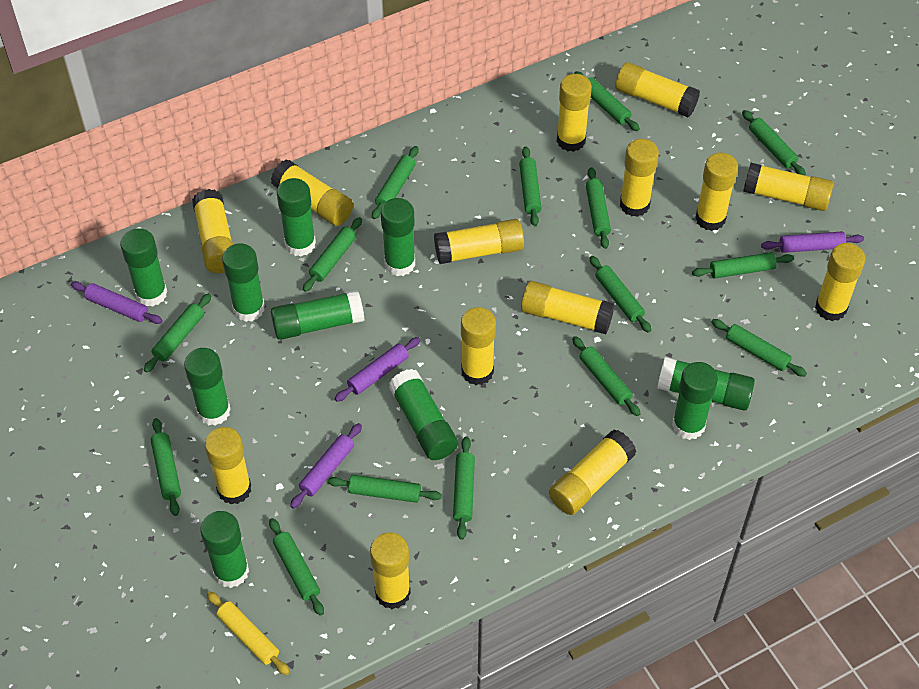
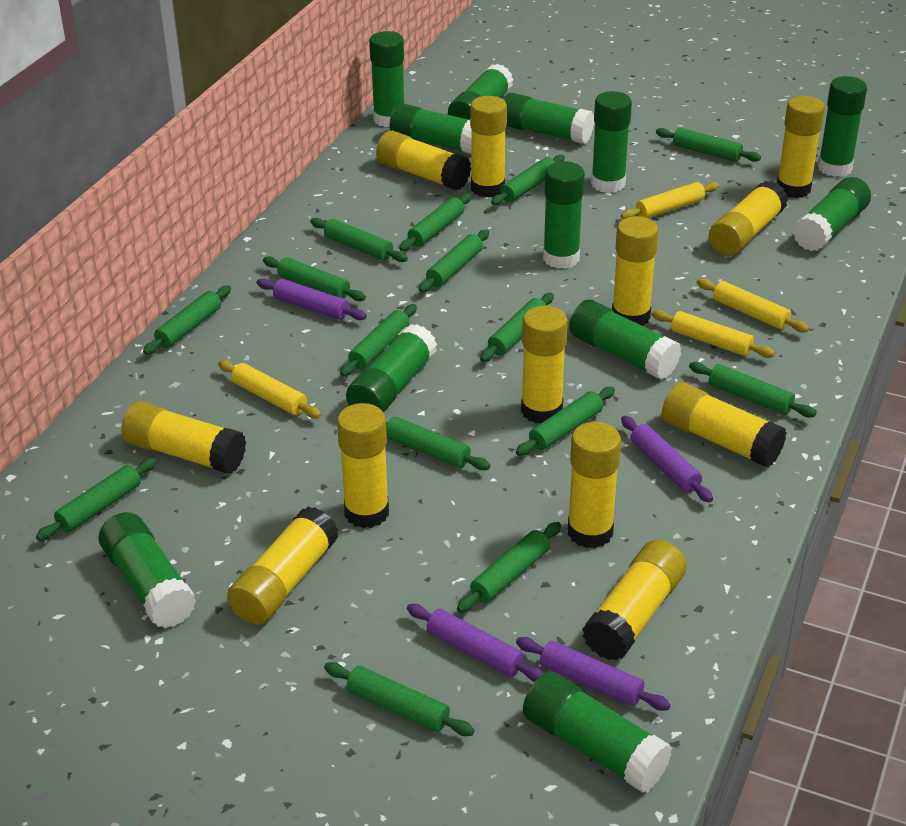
green glue stick: [120,228,167,307] [184,348,231,426] [200,511,249,588] [222,244,265,322] [271,290,364,340] [277,178,316,256] [381,198,415,276] [389,369,458,460] [657,357,755,410] [672,362,718,440] = 10 -> [99,512,196,628] [346,324,437,413] [369,31,404,127] [390,103,472,154] [448,63,513,120] [503,92,594,144] [523,672,672,793] [543,161,585,269] [569,300,681,380] [591,91,632,193] [793,177,871,251] [818,76,867,177] = 12
yellow glue stick: [192,189,234,273] [205,427,251,504] [271,159,353,226] [370,533,411,609] [434,219,524,264] [461,307,496,385] [521,281,615,334] [549,429,637,515] [557,74,592,152] [615,62,700,117] [620,139,659,217] [695,153,738,231] [743,163,833,211] [815,243,865,321] = 14 -> [121,401,246,474] [227,507,338,625] [337,403,389,528] [376,131,471,191] [470,96,507,198] [521,306,568,424] [568,422,621,548] [582,540,687,661] [612,216,659,326] [662,382,787,468] [709,181,788,256] [777,96,825,198] = 12
yellow rolling pin: [207,591,290,675] = 1 -> [218,360,321,419] [621,182,719,219] [652,310,775,358] [697,278,809,333] = 4

